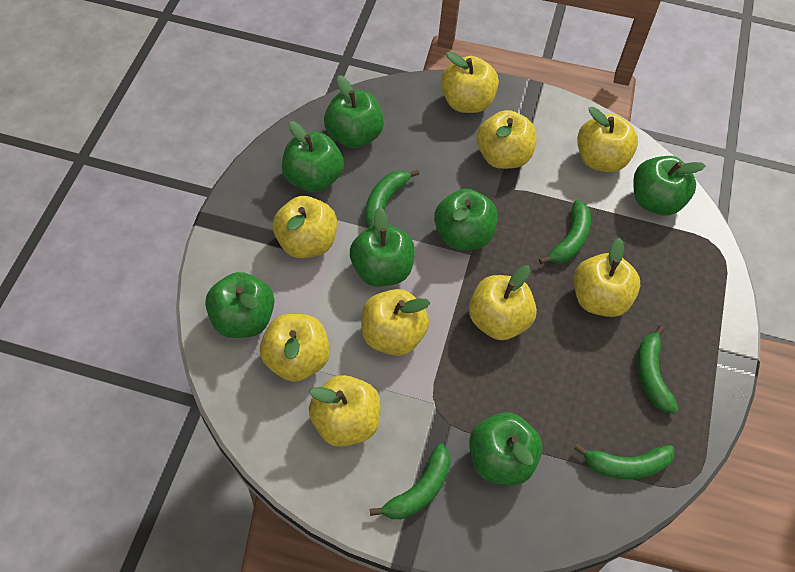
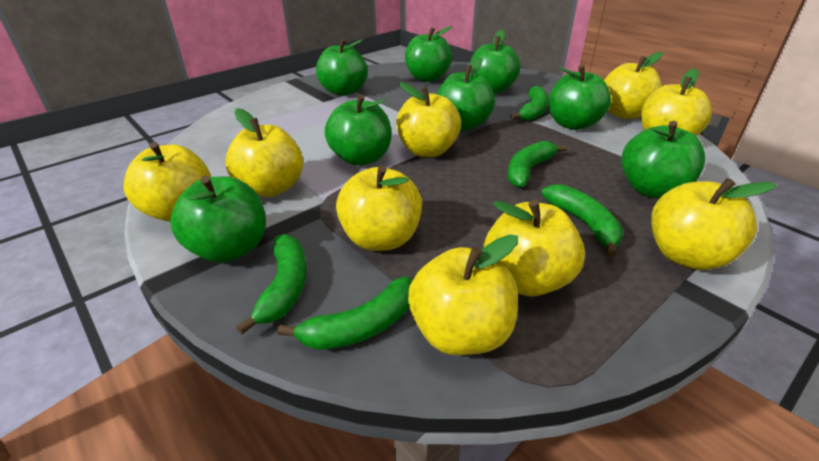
green apple: [205,272,274,338] [282,121,344,192] [324,75,384,148] [350,207,415,286] [434,189,498,250] [469,412,543,485] [633,156,706,215] = 7 -> [170,176,266,263] [316,38,368,96] [325,94,392,166] [405,26,452,82] [437,57,495,130] [470,30,520,94] [548,65,611,130] [621,121,705,198] = 8

